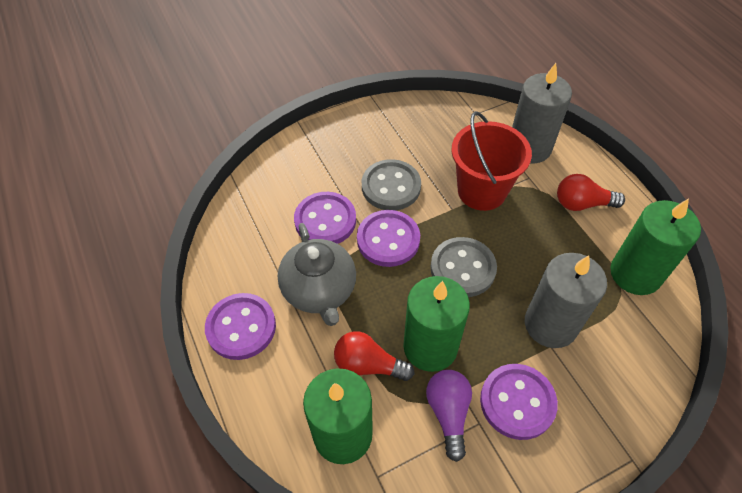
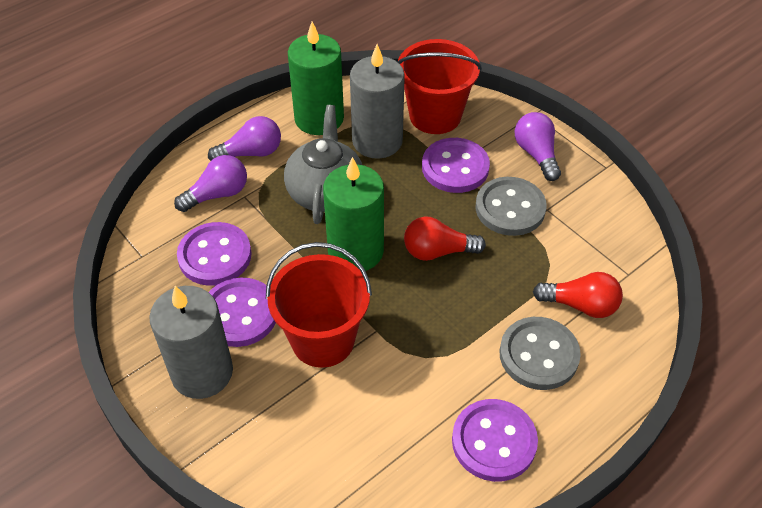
green candle: [303,368,373,464] [403,276,470,372] [610,198,701,295] = 3 -> [288,22,344,135] [323,157,384,271] = 2
purple light bulb: [426,370,472,462] = 1 -> [174,155,247,212] [208,116,281,161] [515,112,561,181] = 3
red bucket: [451,111,532,211] = 1 -> [266,242,372,368] [397,39,482,134] = 2

